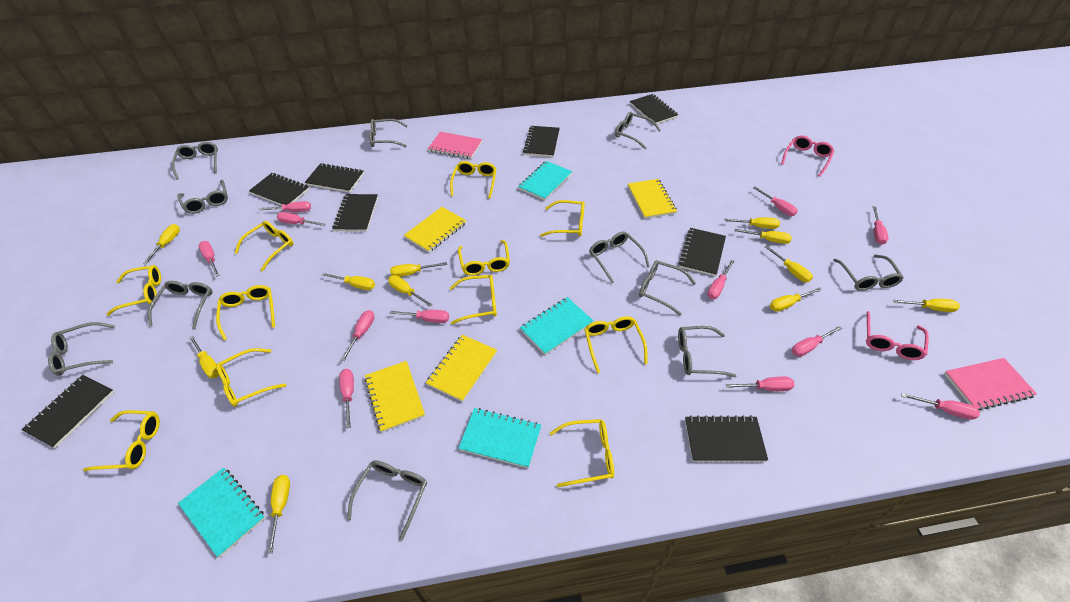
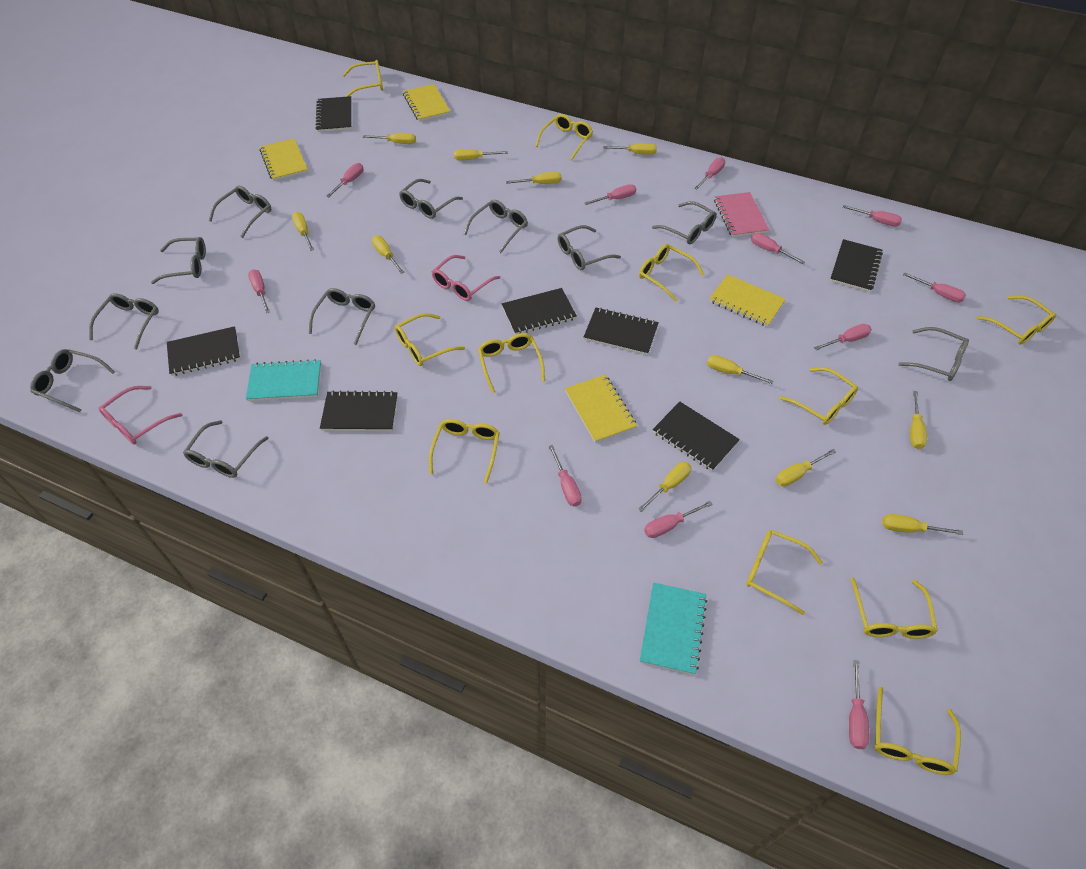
black notebook: [22,375,114,448] [249,173,309,205] [305,163,364,193] [332,194,378,232] [523,126,560,157] [630,94,678,124] [678,228,726,276] [685,415,768,462] = 8 -> [167,326,240,376] [315,96,352,132] [320,390,398,431] [502,288,577,335] [584,307,659,355] [653,402,740,471] [830,239,883,292] = 7
pink notebook: [428,132,482,159] [944,358,1037,411] = 2 -> [714,192,769,237] = 1
pink screwdriver: [199,241,219,277] [259,201,311,212] [277,212,325,226] [339,369,354,428] [341,310,374,361] [389,310,449,323] [707,260,735,299] [726,377,795,391] [753,187,798,216] [792,326,842,357] [873,206,889,245] [901,393,980,420] = 12 -> [248,269,270,313] [326,163,363,197] [549,445,582,506] [584,184,636,205] [644,501,713,538] [695,157,725,190] [751,233,805,264] [814,324,872,350] [843,205,902,227] [849,660,869,749] [903,272,966,303] = 11
turquoise notebook: [178,467,265,558] [458,408,541,468] [518,161,572,200] [520,297,593,355] = 4 -> [246,359,321,401] [640,583,708,675] = 2

